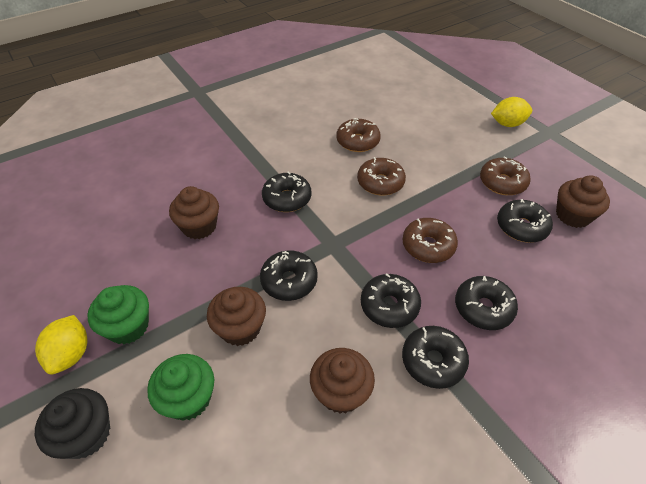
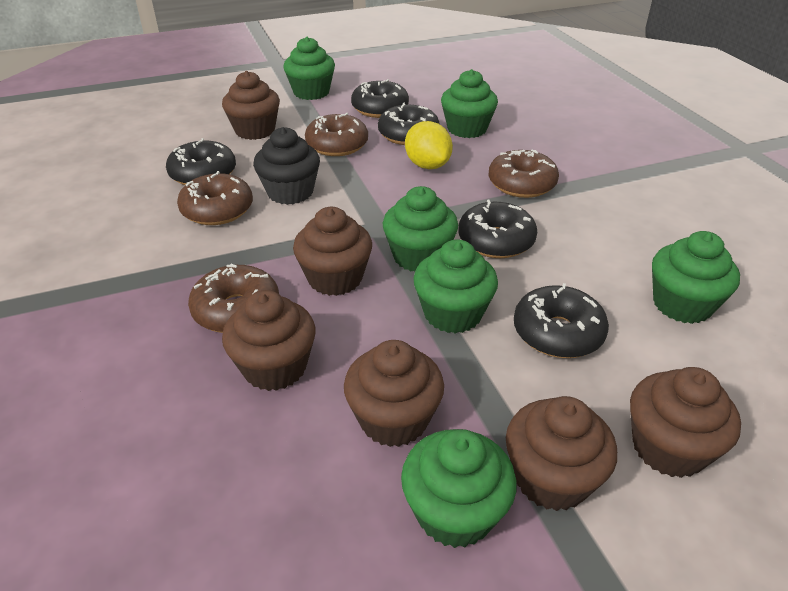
black donut: [260,250,318,301] [262,171,311,212] [361,274,421,328] [402,326,469,389] [455,276,518,330] [497,199,553,243] = 6 -> [166,138,236,185] [351,79,409,118] [378,103,440,145] [458,200,537,258] [514,283,609,358] = 5
brown cupcake: [169,186,219,239] [207,287,266,346] [310,348,375,414] [556,175,610,228] = 4 -> [222,71,280,140] [222,290,316,391] [293,207,372,296] [344,340,444,447] [506,396,617,511] [630,367,741,478] = 6
green cupcake: [87,285,149,344] [147,354,214,421] = 2 -> [283,37,335,100] [383,186,458,272] [401,429,516,548] [413,239,498,334] [441,69,498,138] [652,231,740,324] = 6
yellow lemon: [35,315,87,374] [491,97,532,127] = 2 -> [405,121,453,169] = 1

